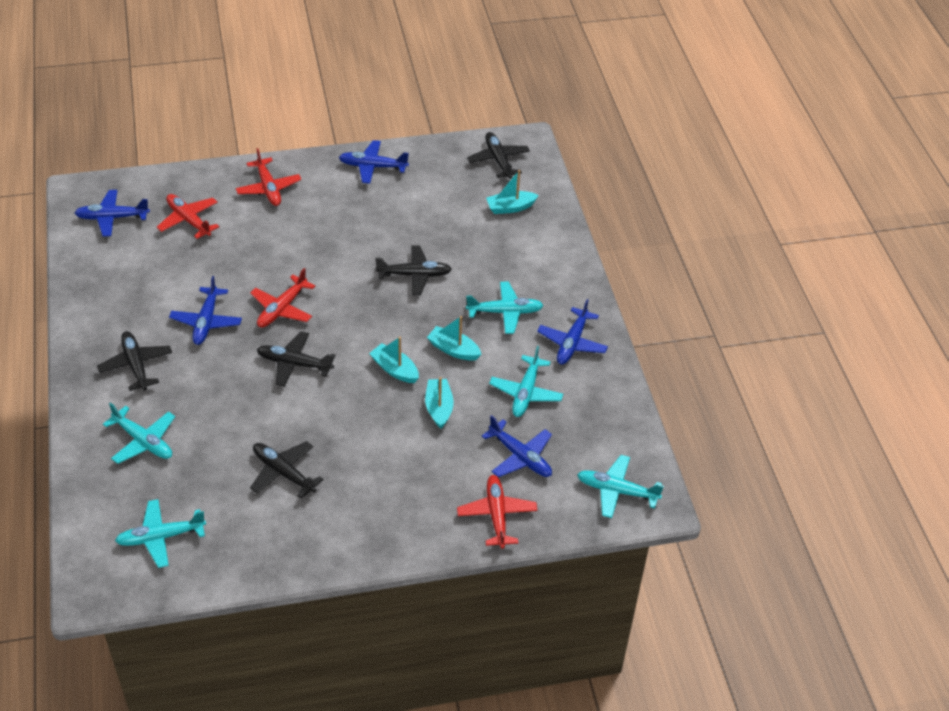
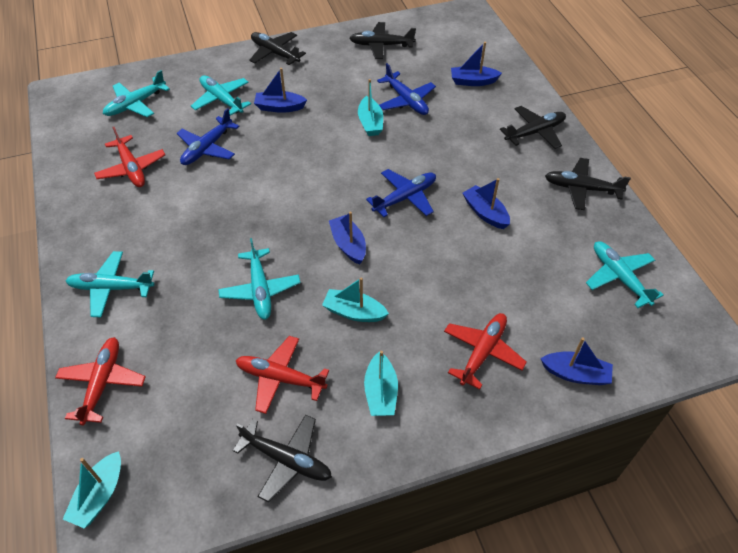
blue boat: none = 0 -> [254,68,307,113] [329,212,366,265] [451,42,502,86] [462,178,510,229] [540,338,613,385] = 5
blue plane: [75,190,150,237] [169,276,242,345] [339,140,409,184] [482,415,552,477] [537,299,608,364] = 5 -> [177,108,240,165] [366,169,436,217] [377,63,436,115] = 3

